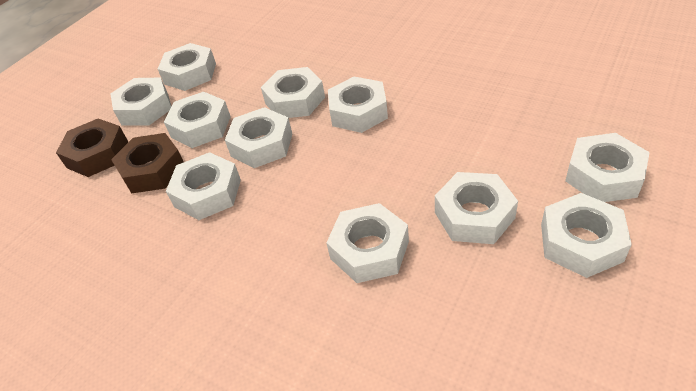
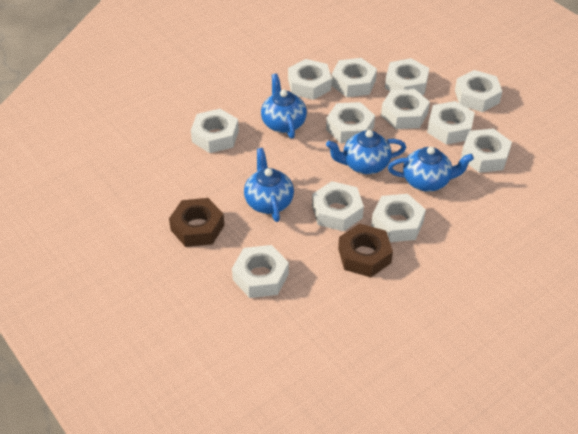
blue teapot: none = 0 -> [244,148,294,222] [261,74,307,138] [326,130,406,174] [388,147,474,192] = 4
white nut: [110,78,172,126] [158,43,216,91] [164,92,231,148] [166,152,241,220] [225,107,292,168] [261,67,325,118] [327,203,409,283] [328,77,388,133] [435,172,518,244] [541,193,632,278] [565,133,650,202] = 11 -> [191,109,239,153] [232,245,289,298] [288,59,332,100] [312,181,364,232] [326,102,375,144] [331,58,377,97] [371,194,426,242] [381,89,430,129] [385,58,429,95] [427,101,475,145] [455,70,503,112] [461,128,512,173] = 12

